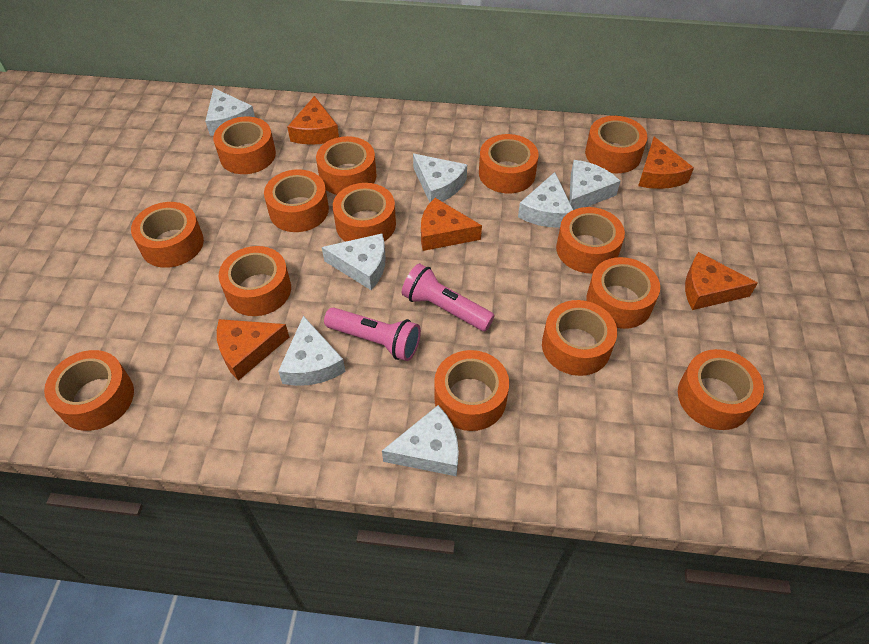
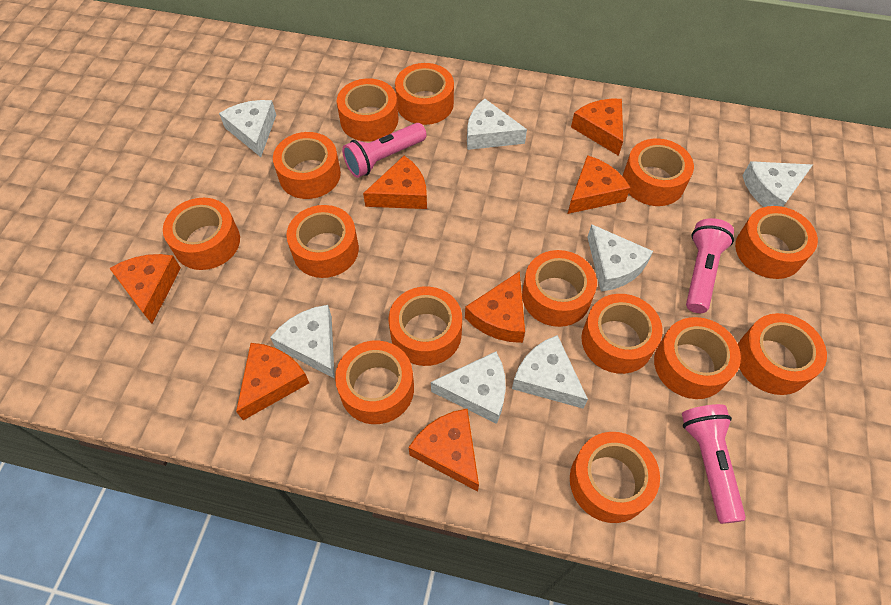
orange cheese: [217,319,289,381] [287,96,339,145] [421,198,482,251] [638,137,694,189] [685,252,758,310] = 5 -> [109,254,181,324] [236,343,309,420] [363,156,427,209] [408,409,479,492] [465,271,525,343] [568,155,630,214] [571,99,623,156] = 7
pink flashlight: [324,307,421,361] [402,263,495,331] = 2 -> [342,123,427,178] [682,404,746,524] [686,218,734,313] = 3

